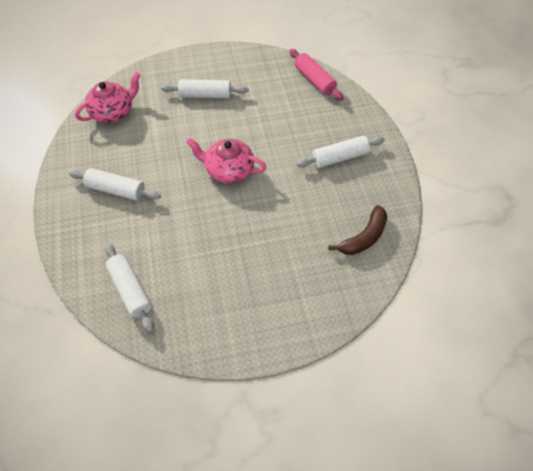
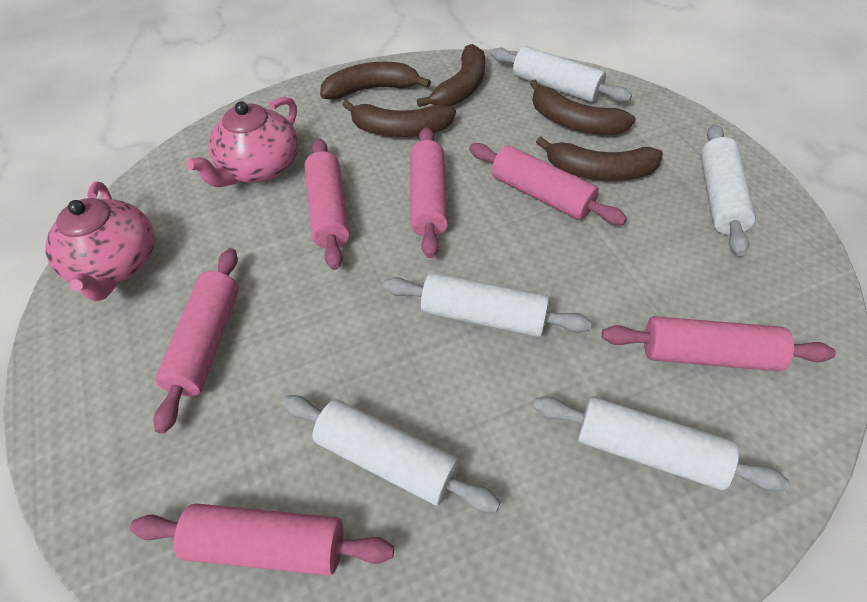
brown banana: [328,205,387,255] = 1 -> [320,62,431,100] [342,100,456,137] [417,44,485,107] [530,79,636,135] [536,137,663,181] = 5
pink rolling pin: [289,49,344,101] = 1 -> [130,503,394,576] [154,248,239,434] [304,138,350,270] [410,127,448,258] [469,143,627,225] [602,316,836,372] = 6
white rolling pin: [69,168,161,201] [105,243,154,332] [161,79,248,98] [296,136,385,168] = 4 -> [282,395,501,513] [383,273,592,337] [491,46,632,102] [533,396,789,491] [700,124,756,256] = 5

